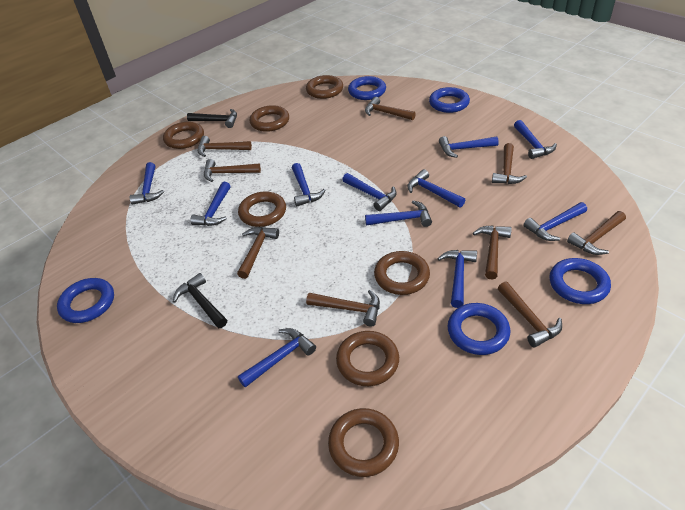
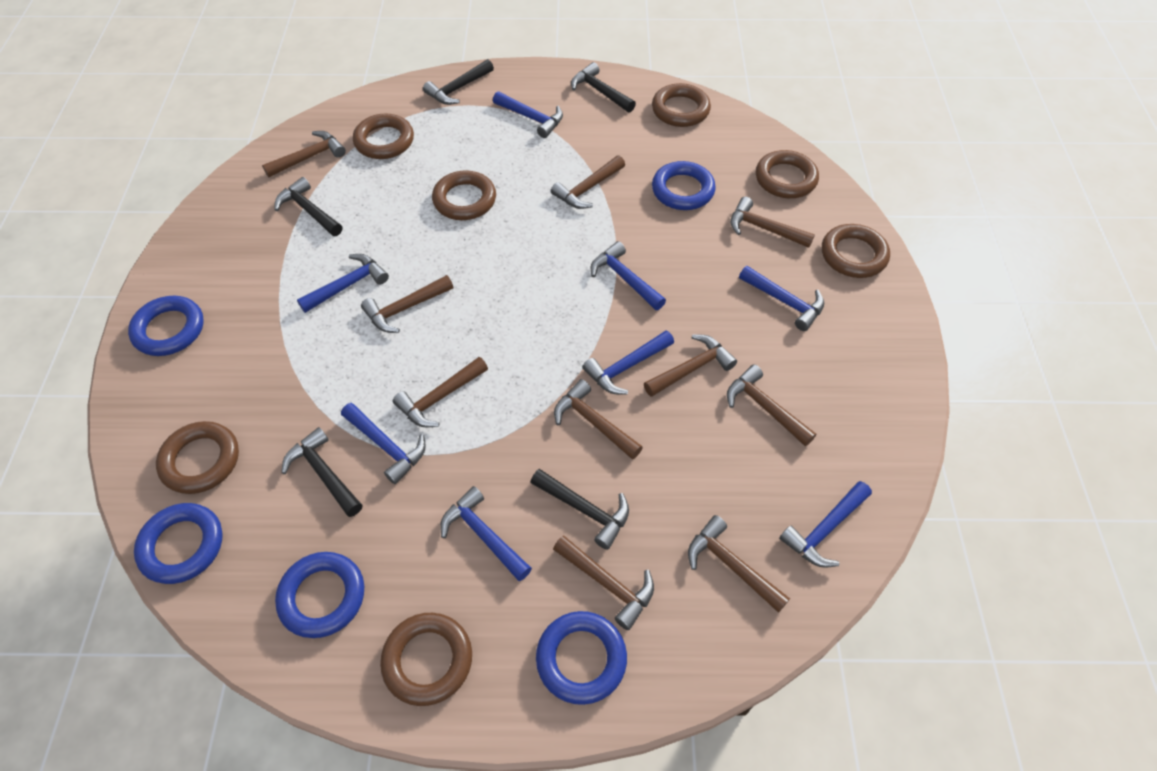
black hammer: [173,273,227,328] [187,109,237,128] = 2 -> [274,177,342,236] [281,427,362,517] [423,59,494,105] [530,469,629,550] [571,62,636,113] = 5
blue hammer: [130,162,164,205] [190,181,231,226] [238,328,316,388] [292,163,326,206] [342,173,397,211] [365,200,432,227] [407,169,465,207] [437,250,477,308] [439,136,499,158] [514,120,557,159] [523,202,587,241] = 11 -> [297,254,389,313] [341,403,426,484] [440,486,532,581] [493,91,563,138] [582,331,674,394] [591,241,666,310] [739,266,824,331] [779,481,872,568] = 8
brown hammer: [198,136,252,157] [204,159,261,182] [237,227,279,279] [306,290,380,327] [365,97,416,120] [473,225,512,280] [492,143,527,184] [498,281,562,348] [567,211,626,255] = 9 -> [262,131,346,177] [361,275,453,333] [393,357,488,427] [551,155,625,209] [553,535,654,630] [554,379,643,460] [644,334,737,397] [688,515,790,613] [727,364,816,446] [730,197,815,248] = 10

